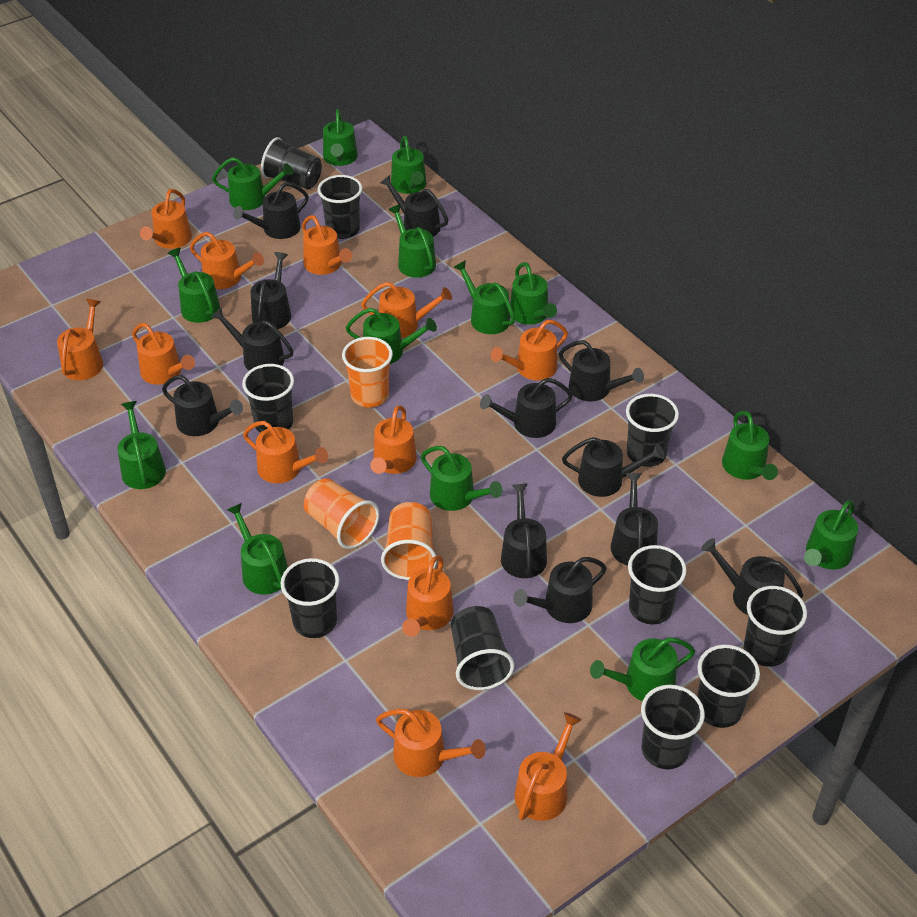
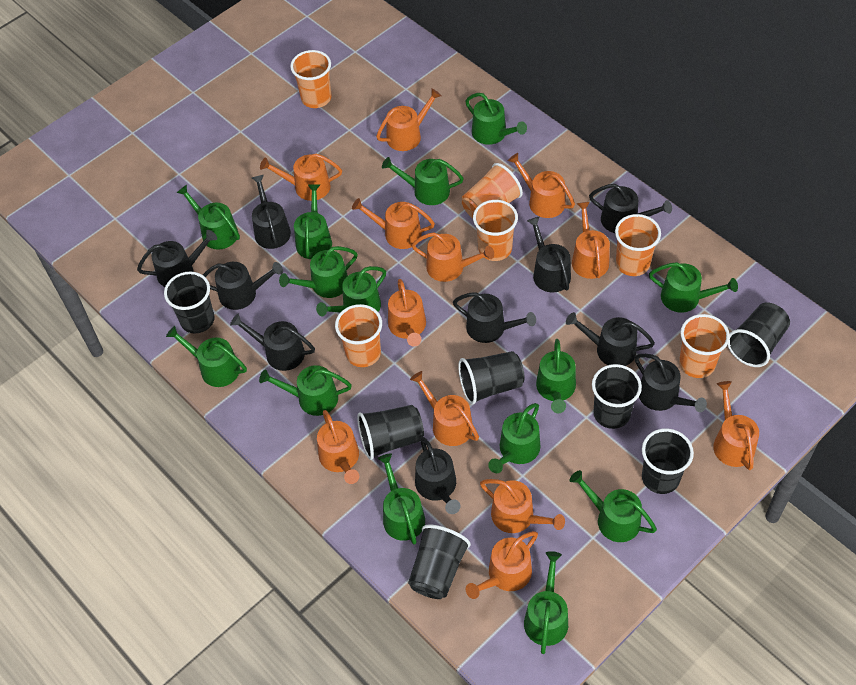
black cup: [242,364,294,433] [261,137,322,189] [280,558,340,638] [318,175,362,239] [451,606,514,690] [626,394,679,467] [628,545,687,624] [641,685,705,769] [697,645,760,728] [744,586,807,667] = 10 -> [164,272,215,334] [357,405,424,460] [408,524,471,599] [458,351,525,405] [592,364,642,429] [642,428,694,494] [727,303,790,367] = 7
black watering can: [162,375,243,436] [211,307,293,371] [233,182,309,239] [250,252,291,329] [380,175,448,237] [480,378,573,438] [501,484,547,578] [513,557,607,623] [559,340,644,401] [562,437,665,497] [611,473,658,566] [701,538,803,615] = 12 -> [137,230,217,287] [203,262,283,310] [230,314,315,371] [252,175,291,249] [415,437,461,514] [453,293,536,343] [527,216,571,292] [566,312,655,366] [589,184,672,233] [635,354,707,412] = 10
orange cup: [304,478,379,549] [342,337,393,408] [381,502,437,580] = 3 -> [290,50,331,108] [335,304,382,367] [462,163,523,219] [473,200,518,261] [615,214,661,276] [679,314,730,378] = 6

